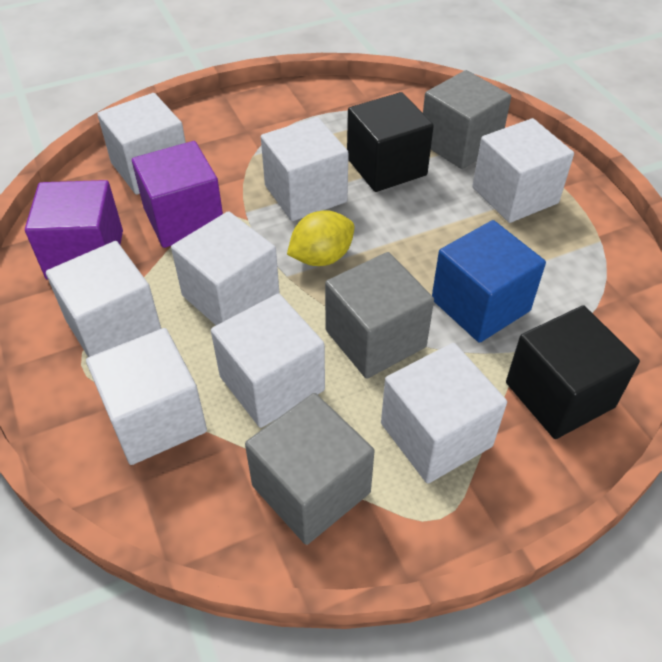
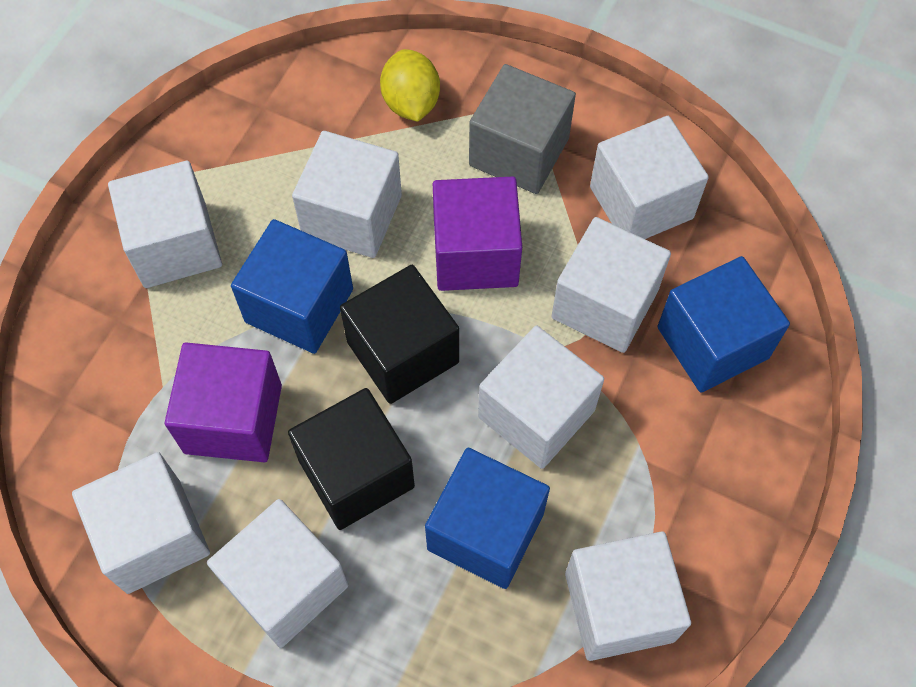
blue cube: [432,220,546,343] = 1 -> [231,219,353,354] [425,448,550,589] [657,256,790,393] = 3
grey cube: [245,393,374,545] [325,252,434,379] [423,70,511,169] = 3 -> [469,64,576,194] = 1

